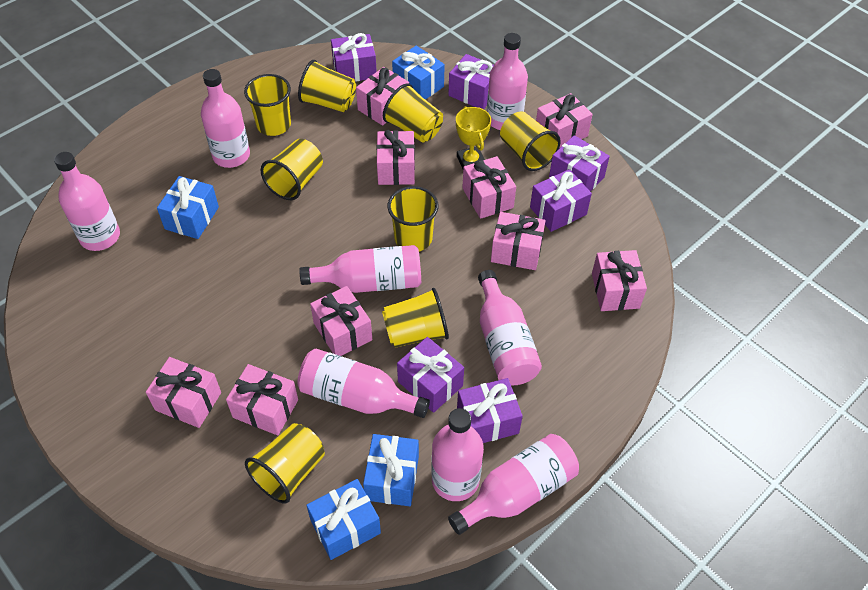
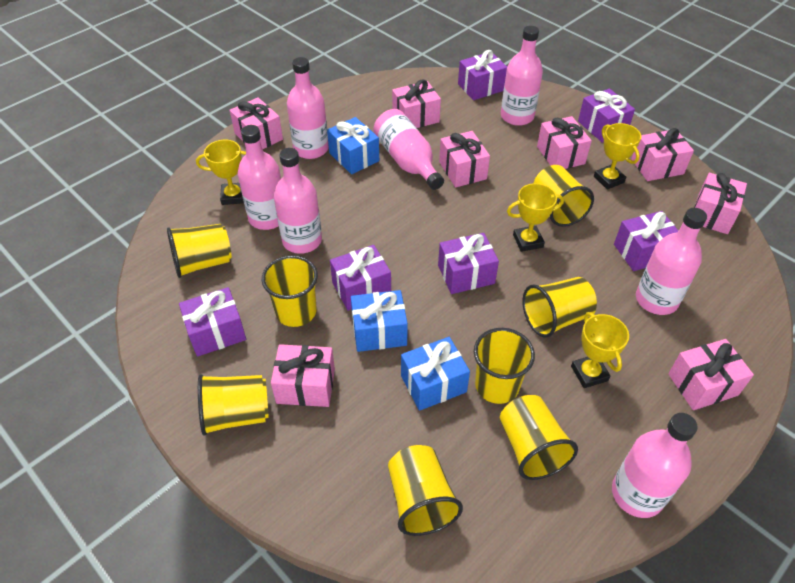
blue gift: [157,176,219,239] [306,479,381,560] [363,434,419,506] [392,46,445,100] = 4 -> [327,117,379,174] [351,290,408,352] [401,337,470,411] = 3
pink bottle: [54,152,120,251] [201,69,250,168] [298,349,430,418] [299,245,421,293] [431,408,484,501] [448,434,579,535] [478,270,542,385] [487,33,528,130] = 8 -> [238,125,281,230] [274,148,322,254] [287,57,329,159] [374,109,444,190] [501,26,543,126] [612,413,698,518] [636,208,707,315] = 7
pink gift: [146,357,221,428] [226,364,298,436] [310,286,372,356] [356,67,409,126] [377,130,415,185] [462,156,516,219] [491,212,546,270] [536,93,593,149] [592,250,647,311] = 9 -> [230,97,283,149] [271,344,335,407] [392,79,441,128] [439,131,490,188] [537,116,592,169] [631,128,694,181] [668,339,754,410] [694,173,747,234] = 8
yellow trophy: [456,106,491,169] = 1 -> [196,140,246,205] [507,183,564,252] [571,312,629,388] [594,123,641,190] = 4

